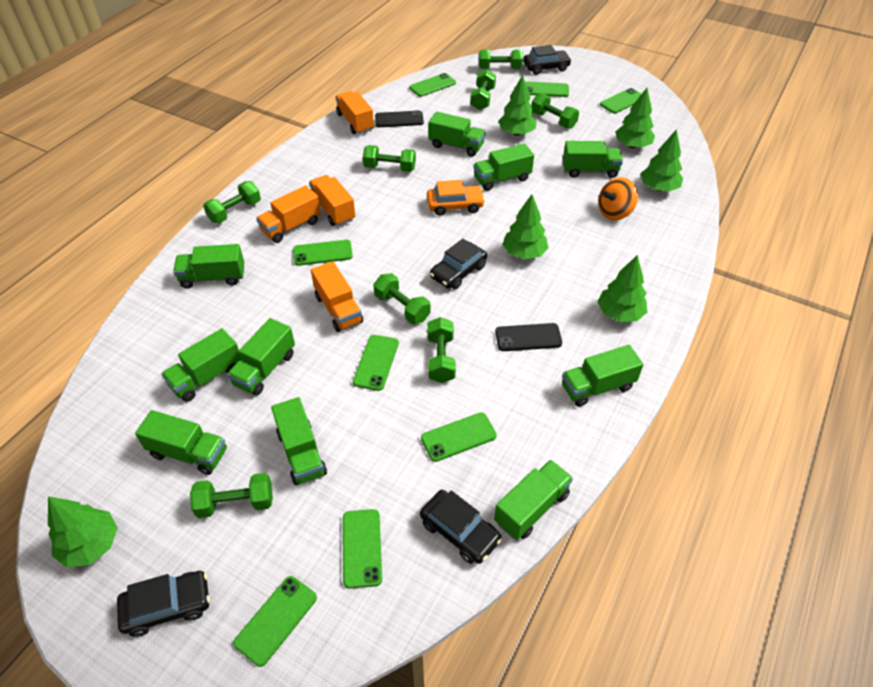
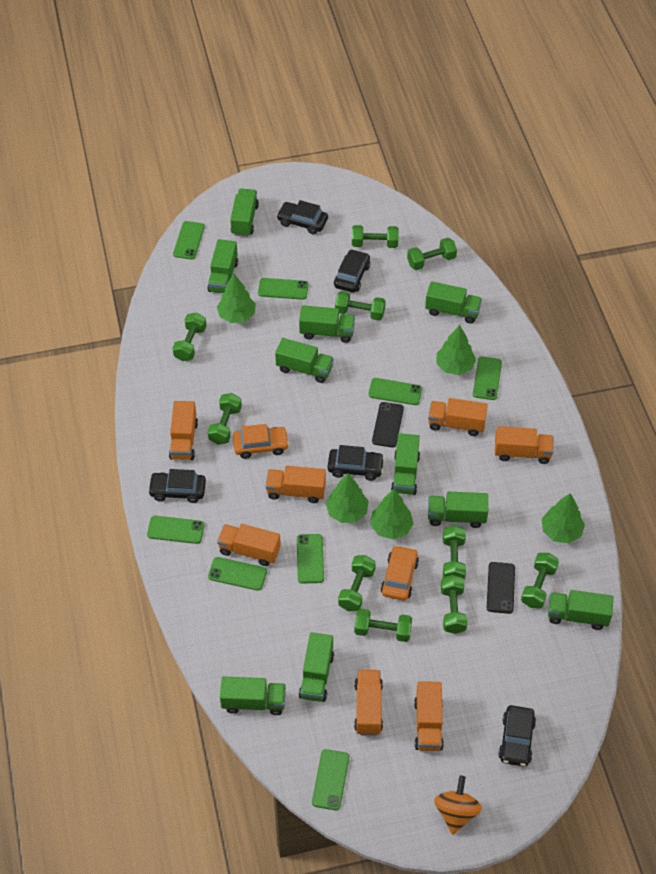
black car: [117,571,210,637] [420,490,502,564] [430,239,487,290] [523,45,572,75] = 4 -> [148,469,206,503] [277,200,328,235] [328,445,385,481] [334,249,370,293] [498,705,536,767] = 5
green dumbbell: [190,473,273,518] [203,181,261,223] [363,145,416,172] [373,273,431,324] [427,317,456,383] [470,69,496,110] [479,50,523,69] [531,93,579,129] = 8 -> [173,313,207,361] [208,393,242,445] [335,291,386,321] [338,555,376,611] [352,225,399,248] [354,608,412,642] [407,238,457,270] [441,575,467,634] [443,525,466,580] [521,553,559,608] = 10
green tree: [48,496,118,568] [498,75,537,136] [503,194,548,259] [598,255,647,322] [615,88,655,148] [641,129,683,192] = 6 -> [217,274,256,323] [326,473,368,523] [370,489,414,540] [436,325,476,375] [542,493,585,544] = 5
orange car: [427,180,485,216] = 1 -> [233,424,289,459] [381,545,419,601] = 2
orange truck: [256,185,321,243] [309,175,355,226] [311,261,363,332] [335,91,374,134] = 4 -> [169,401,198,460] [217,524,281,566] [266,466,326,503] [354,670,383,735] [414,681,444,751] [428,398,488,436] [495,426,553,464] = 7

